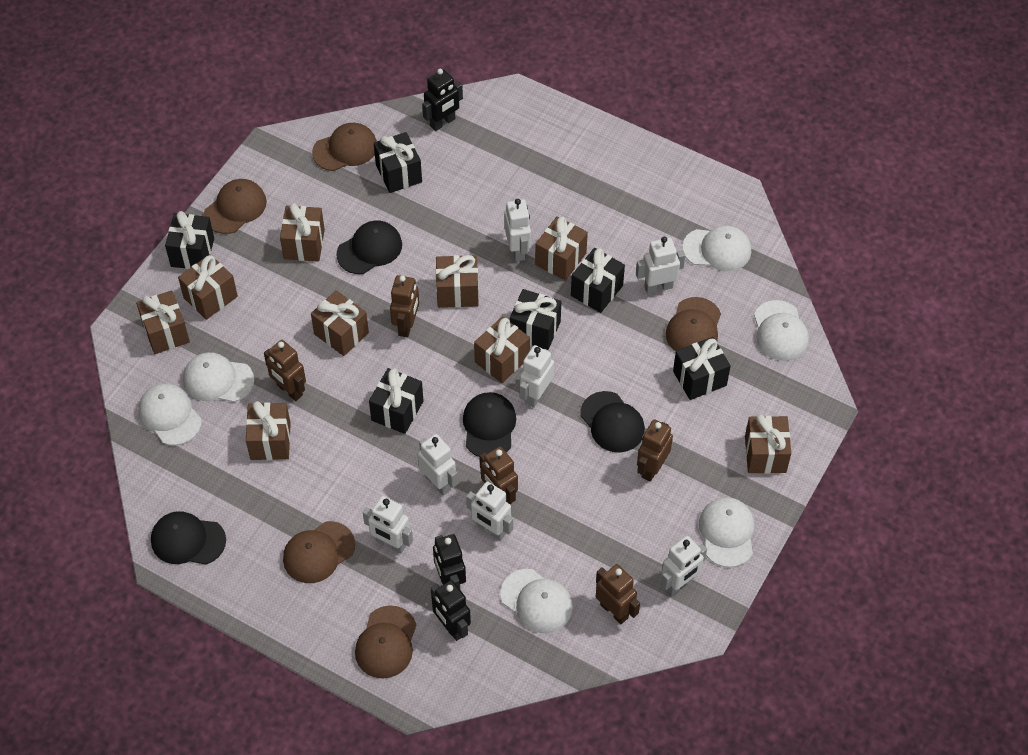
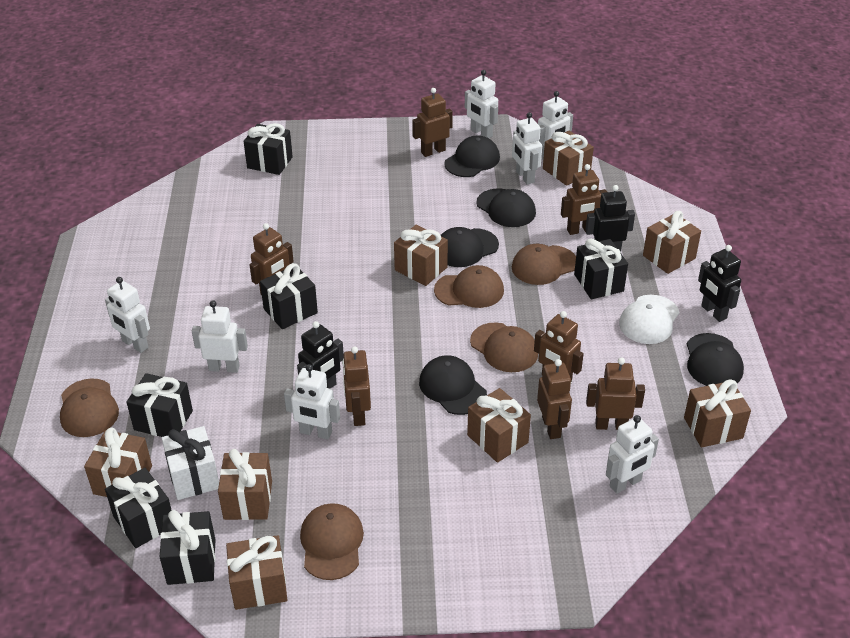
black cap: [151,511,226,565] [336,221,402,274] [463,392,516,457] [580,391,645,453] = 4 -> [419,355,487,415] [441,227,499,267] [444,135,500,177] [476,188,536,227] [687,333,744,386] = 5
brown gift: [136,290,190,354] [178,254,238,320] [246,401,291,460] [280,203,325,262] [311,290,369,356] [436,255,479,308] [474,316,530,383] [535,216,588,281] [745,414,791,474] = 9 -> [84,427,152,497] [218,449,272,520] [226,535,287,610] [394,225,448,286] [467,388,531,463] [543,131,594,186] [643,211,701,274] [684,379,751,447] = 8
brown robot: [264,340,306,401] [390,275,419,337] [479,446,518,504] [596,564,640,624] [637,419,673,482] = 5 -> [250,223,294,295] [342,346,371,426] [412,88,453,157] [534,311,584,383] [537,359,572,439] [561,164,607,235] [586,357,645,430] = 7
white cap: [138,383,202,445] [183,352,254,402] [501,569,573,633] [682,225,751,271] [699,497,754,567] [754,300,809,361] = 6 -> [619,295,679,344] = 1
white gift: none = 0 -> [162,426,219,500] = 1

